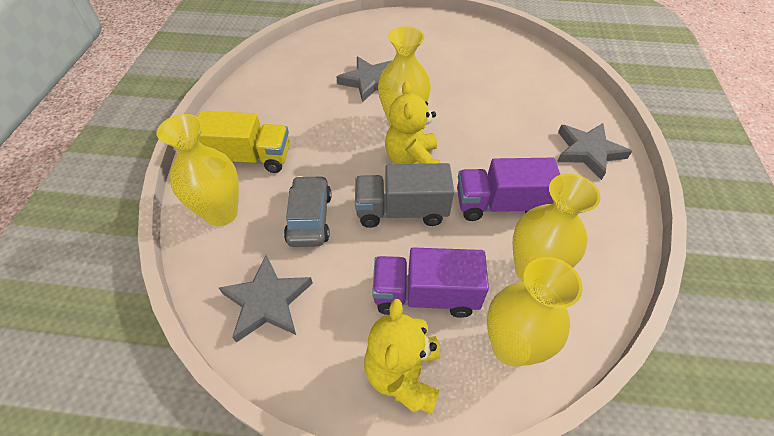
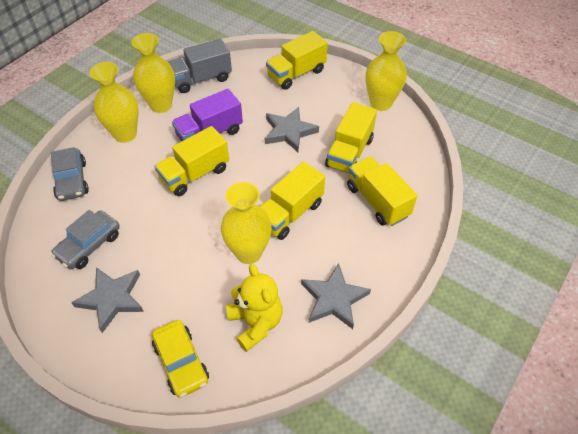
grey car: [284,175,332,247] = 1 -> [51,147,89,201] [51,210,120,269] = 2
purple truck: [372,247,489,318] [457,158,560,221] = 2 -> [172,89,243,142] = 1
yellow car: none = 0 -> [152,320,209,398] = 1
yellow teddy bear: [364,299,440,414] [385,81,440,164] = 2 -> [226,264,282,352] = 1
yellow truck: [197,111,290,173] = 1 -> [155,126,229,196] [260,161,325,240] [266,31,328,90] [325,102,377,174] [347,156,418,226] = 5

